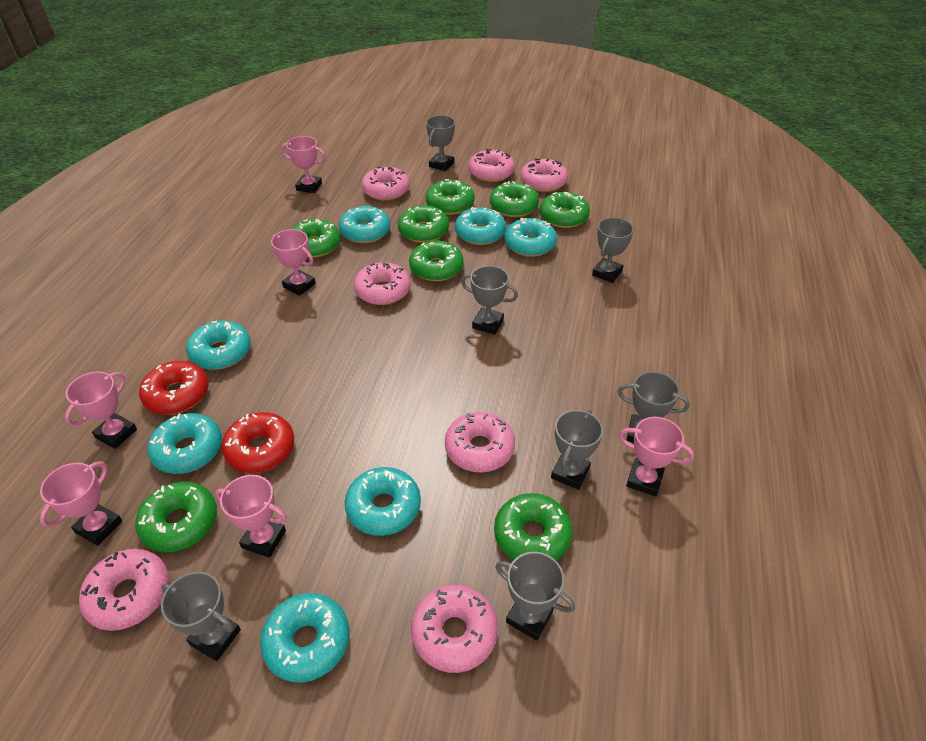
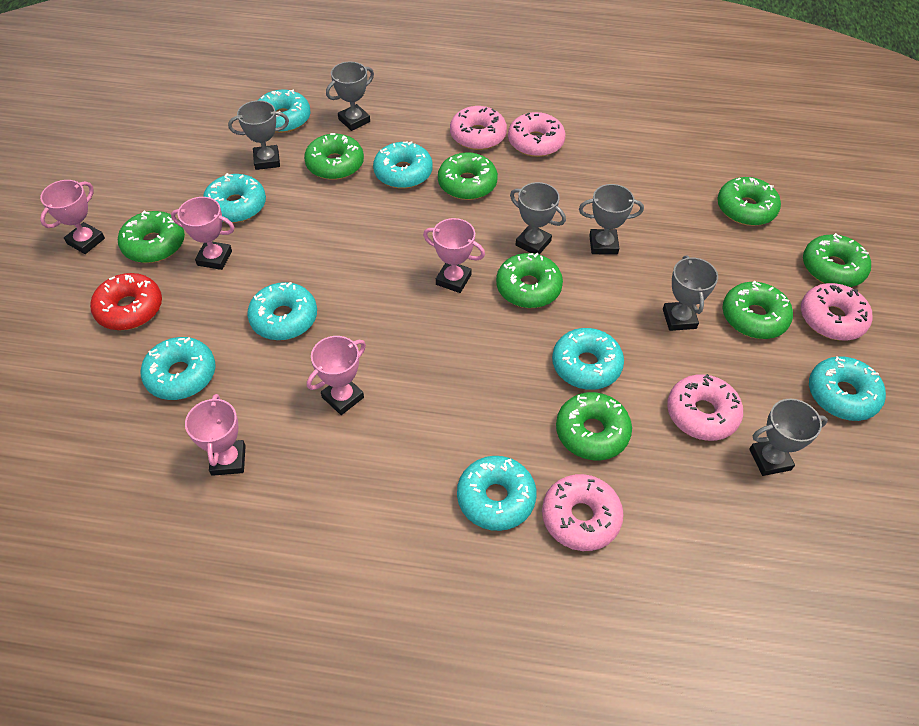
grey trophy: [161,572,241,661] [426,115,455,171] [461,266,518,335] [495,552,575,640] [551,410,603,490] [592,217,634,283] [618,372,690,443] = 7 -> [228,100,289,170] [326,62,374,131] [510,182,566,255] [579,184,644,255] [663,255,718,331] [749,399,828,476] = 6
pink donut: [79,549,169,631] [354,262,411,305] [362,167,410,201] [411,585,498,673] [445,412,515,472] [469,149,515,182] [521,158,568,192] = 7 -> [450,106,507,150] [508,112,565,157] [542,474,623,551] [667,374,743,441] [801,283,872,341] = 5
pink trophy: [40,462,122,546] [65,372,137,449] [215,475,287,558] [271,229,316,296] [281,136,326,193] [619,417,694,497] = 6 -> [40,180,105,254] [171,197,235,270] [185,394,246,476] [307,336,366,415] [423,218,485,293] = 5
red donut: [139,361,209,415] [222,412,294,473] = 2 -> [90,273,162,330] = 1
turquoise donut: [147,413,222,474] [186,321,251,370] [260,593,350,682] [339,206,390,243] [345,467,421,536] [455,207,506,245] [504,218,557,257] = 7 -> [141,337,216,400] [203,173,266,223] [247,282,317,340] [258,89,310,133] [373,141,433,189] [457,456,537,531] [552,328,624,390] [809,356,886,421] = 8

